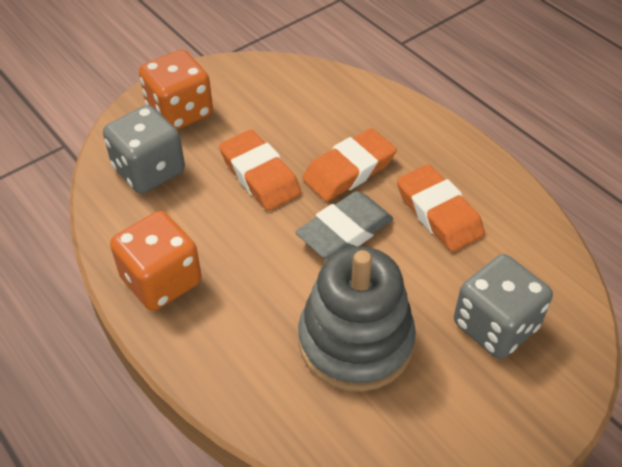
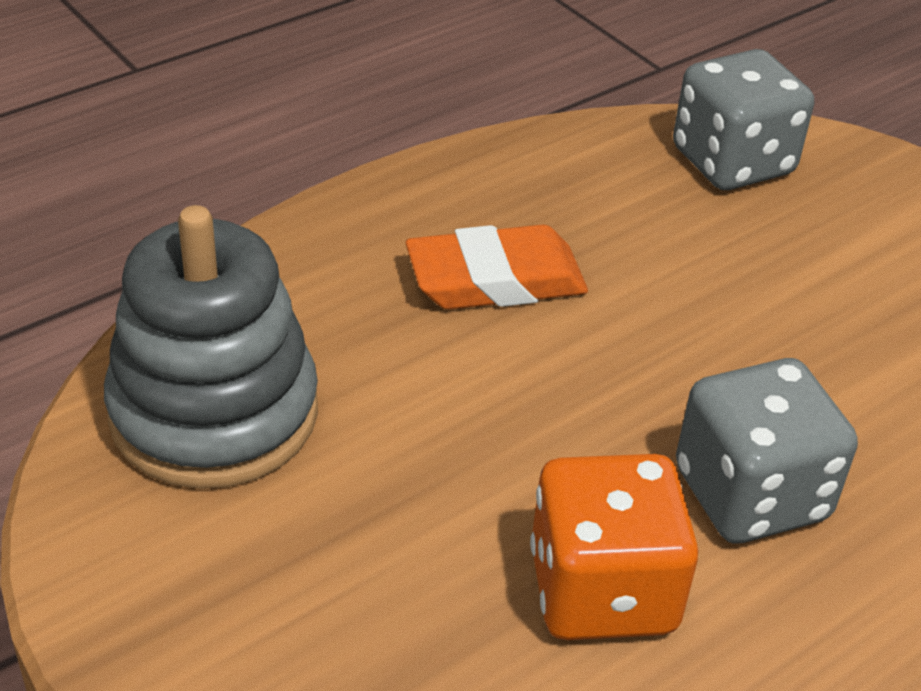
grey eraser: [295,191,393,259] = 1 -> none = 0
orange dice: [110,211,202,311] [139,49,213,130] = 2 -> [530,454,698,640] = 1
orange eraser: [219,130,302,211] [302,128,397,202] [397,164,485,252] = 3 -> [406,225,588,310] = 1

